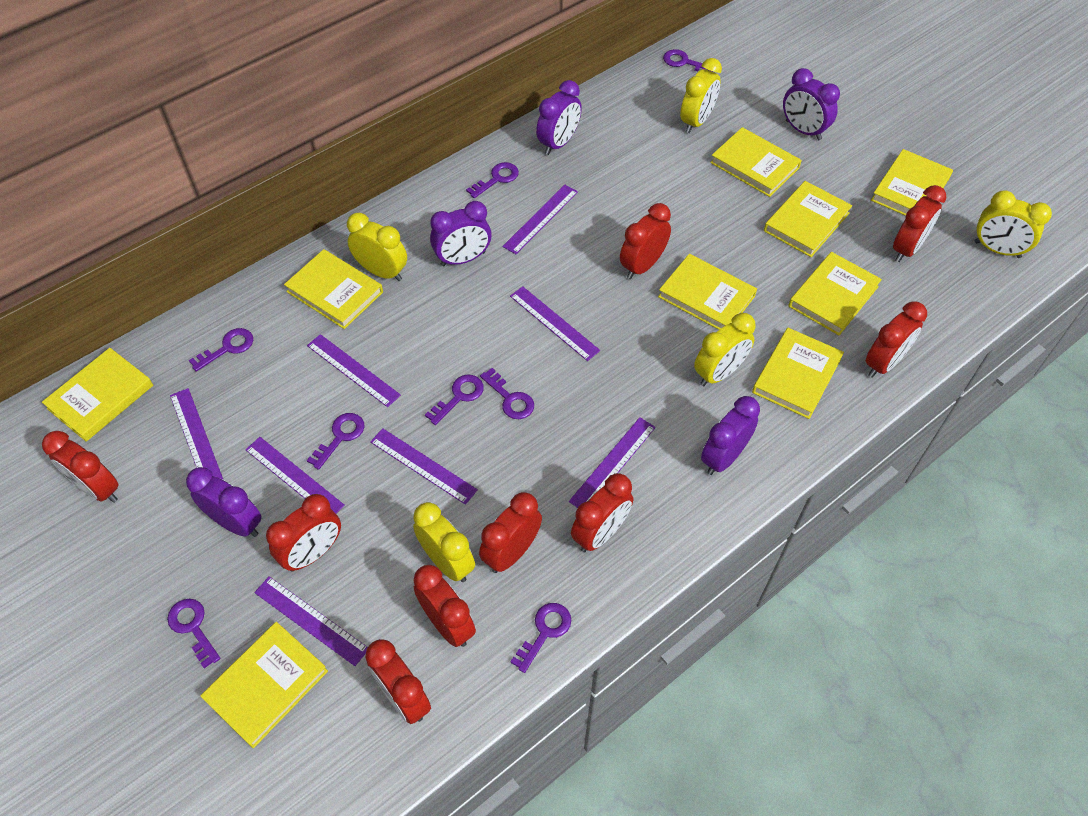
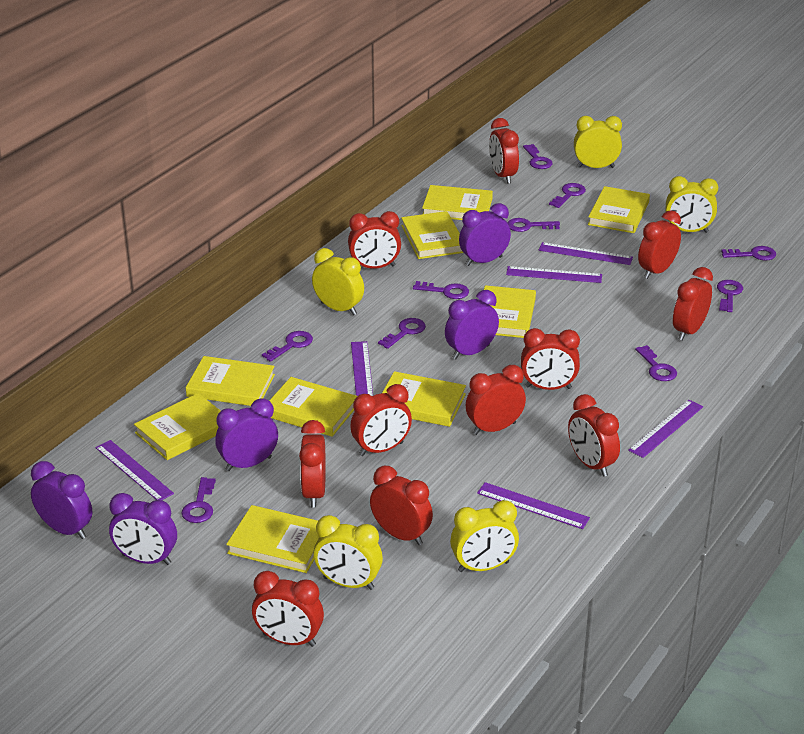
purple key: [167,599,220,668] [189,328,253,372] [307,413,365,470] [425,375,484,425] [466,162,519,198] [480,368,534,419] [510,603,571,673] [663,49,713,72] = 8 -> [181,477,216,523] [262,331,313,362] [378,318,426,349] [413,281,469,299] [507,218,560,232] [523,144,553,169] [549,183,586,208] [635,345,677,381] [717,280,743,312] [721,246,776,261] = 10
purple ruler: [170,388,223,480] [245,437,345,513] [254,576,368,666] [307,334,401,407] [370,428,478,505] [502,185,578,254] [510,286,600,361] [569,417,656,508] = 8 -> [96,440,174,500] [351,341,373,396] [477,482,590,529] [506,266,602,283] [539,242,633,265] [628,400,703,458] = 6
red clock: [42,431,119,503] [266,494,341,571] [365,639,431,724] [414,565,476,647] [479,492,542,573] [571,473,633,552] [620,203,671,279] [866,302,927,378] [893,185,946,262] = 9 -> [252,571,324,647] [299,420,326,508] [348,211,401,269] [350,384,412,456] [370,466,433,545] [466,365,526,435] [489,118,519,184] [521,328,580,390] [568,394,620,477] [638,210,681,279] [673,267,713,341] = 11

